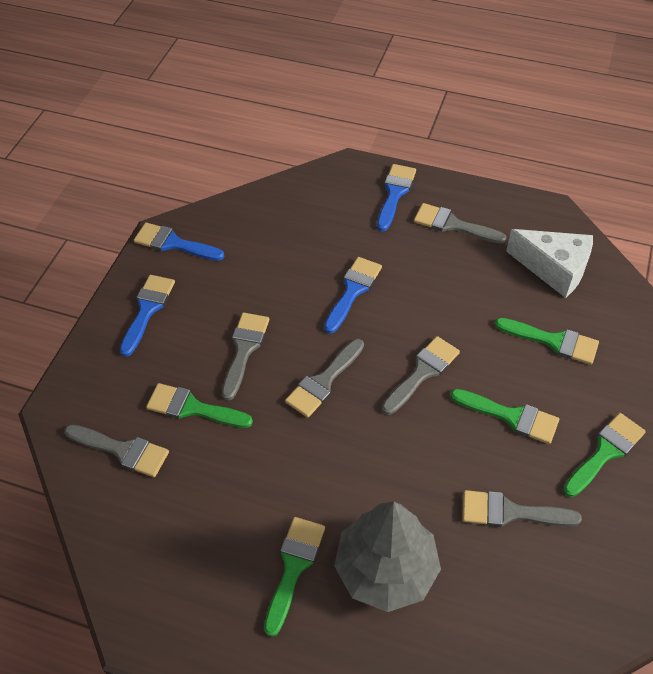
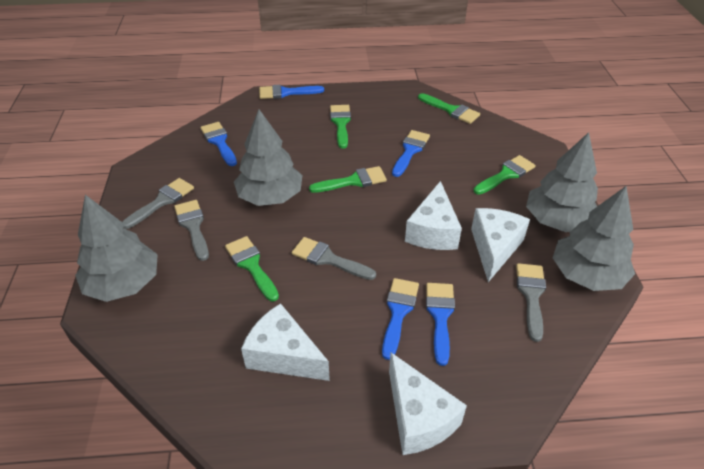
blue brush: [120,275,175,357] [134,222,224,261] [324,257,382,334] [377,164,416,231] = 4 -> [200,122,237,166] [259,85,324,99] [382,278,419,360] [392,130,430,177] [426,283,455,366] = 5
grey brush: [64,425,169,477] [222,312,269,400] [285,339,364,418] [382,336,460,415] [414,203,506,244] [463,490,582,527] = 6 -> [123,178,194,229] [174,200,209,261] [292,237,376,280] [516,263,546,342] = 4
grey tree: [334,502,441,612] = 1 -> [75,195,158,302] [234,109,302,206] [526,132,598,232] [553,186,635,291] = 4
white cheese: [506,229,593,298] = 1 -> [241,303,330,381] [389,353,467,455] [405,181,462,250] [471,208,530,282] = 4

